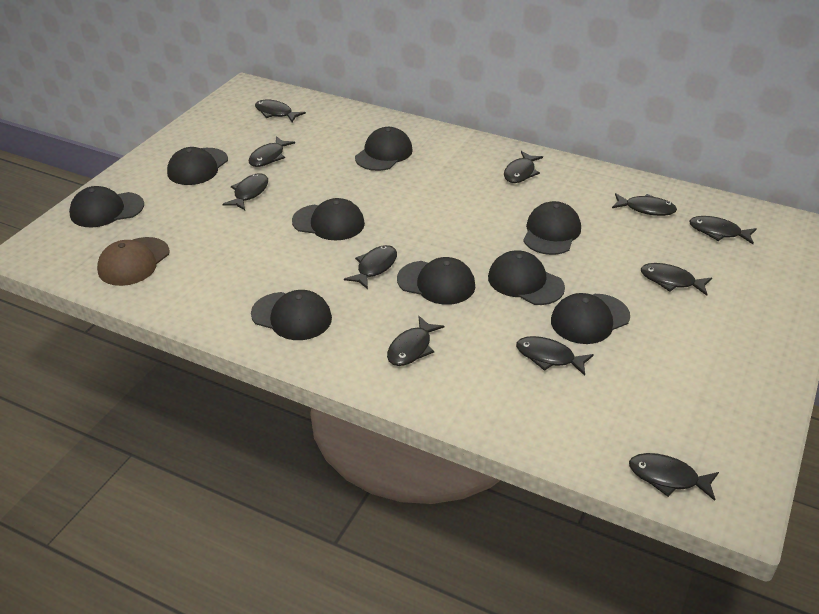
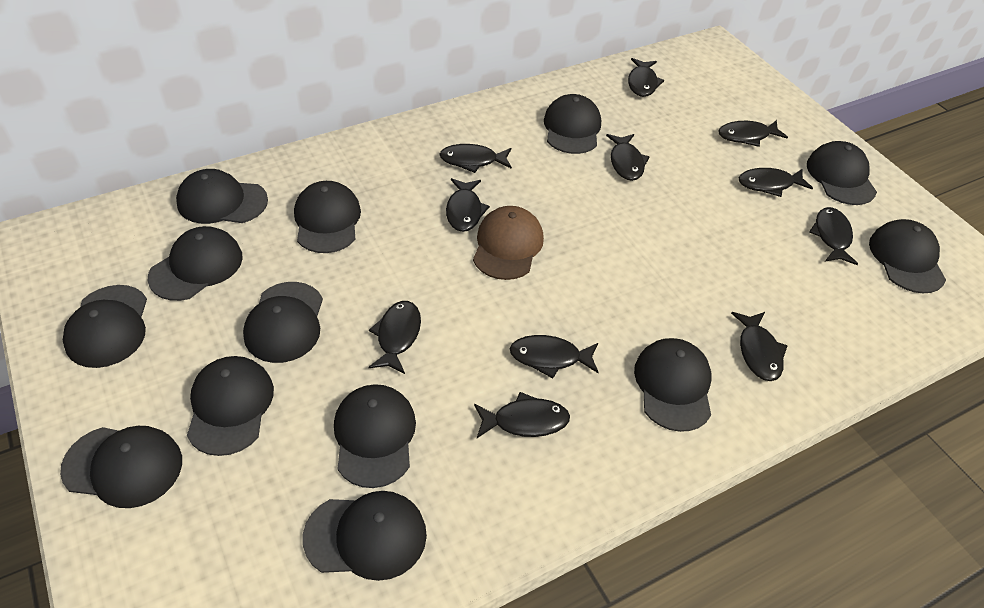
black cap: [69,186,144,227] [167,147,228,185] [251,290,332,340] [292,198,365,240] [355,127,413,171] [397,257,475,305] [488,250,565,305] [523,201,581,255] [551,293,630,344] = 9 -> [60,426,182,508] [63,285,147,368] [148,226,243,301] [176,169,268,224] [187,356,274,456] [243,282,323,363] [294,181,361,253] [303,491,427,581] [334,384,416,488] [544,94,601,154] [634,338,711,432] [807,141,877,205] [869,219,946,293] = 13

